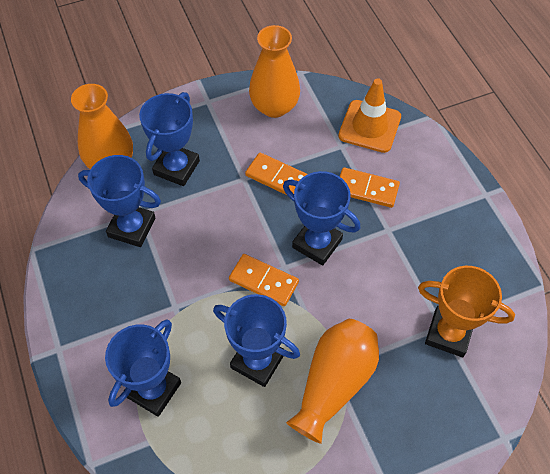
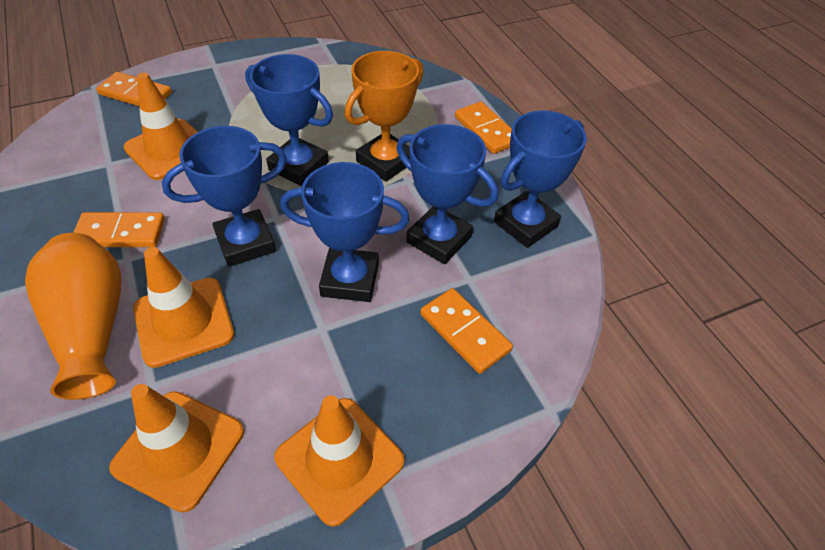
orange domino: [229,254,299,306] [245,153,307,196] [339,167,400,208] = 3 -> [73,212,165,247] [96,72,172,106] [420,288,513,374] [455,102,512,154] = 4
orange traffic cone: [338,78,401,153] = 1 -> [109,384,244,513] [124,73,198,180] [133,247,234,368] [274,395,405,527] = 4
orange vase: [71,84,133,169] [249,25,300,118] [286,319,379,444] = 3 -> [25,233,122,400] = 1

